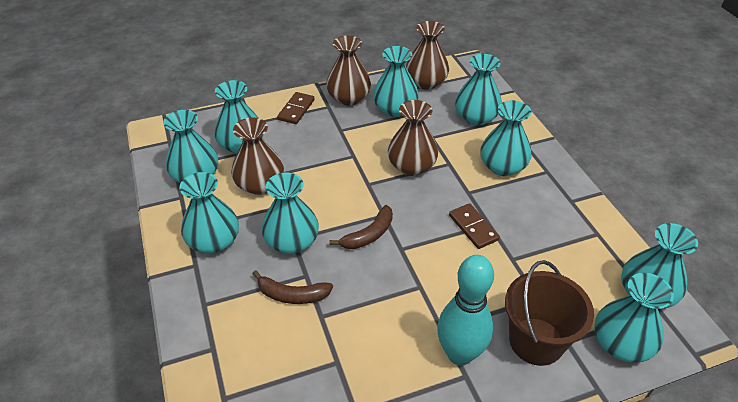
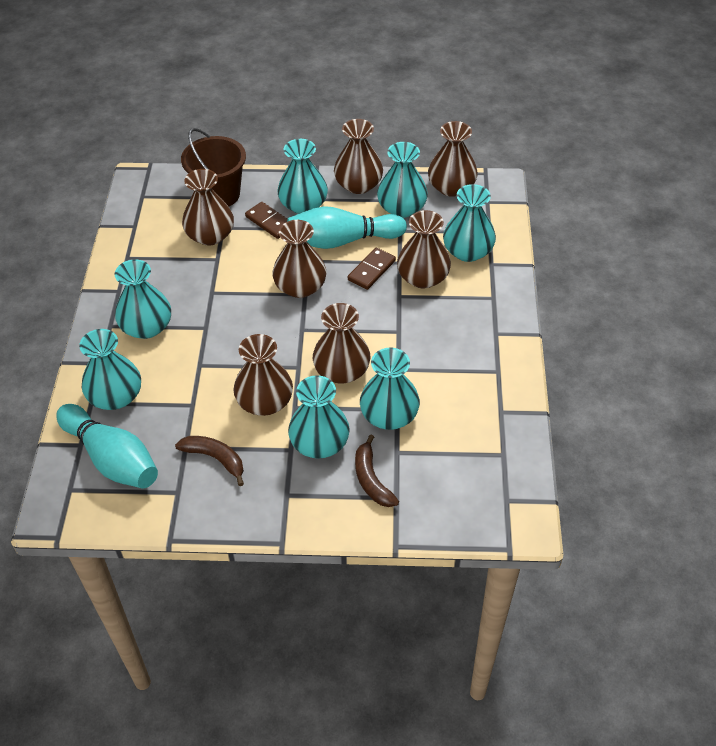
brown vase: [231,118,284,195] [326,35,371,106] [388,100,438,176] [406,21,449,90] = 4 -> [182,169,234,246] [233,334,293,416] [272,220,326,298] [313,303,370,383] [334,119,383,194] [397,210,451,288] [428,121,478,197] = 7
turquoise bowling pin: [437,255,494,366] = 1 -> [56,404,158,489] [287,206,407,249] = 2
turquoise vase: [163,110,218,183] [179,172,239,253] [214,80,263,154] [262,172,319,254] [373,46,419,117] [455,54,502,126] [480,100,532,176] [594,273,674,363] [621,223,698,308] = 9 -> [79,329,141,410] [115,260,171,339] [277,139,328,214] [288,375,350,459] [360,348,420,430] [377,142,428,218] [443,184,496,262] = 7

